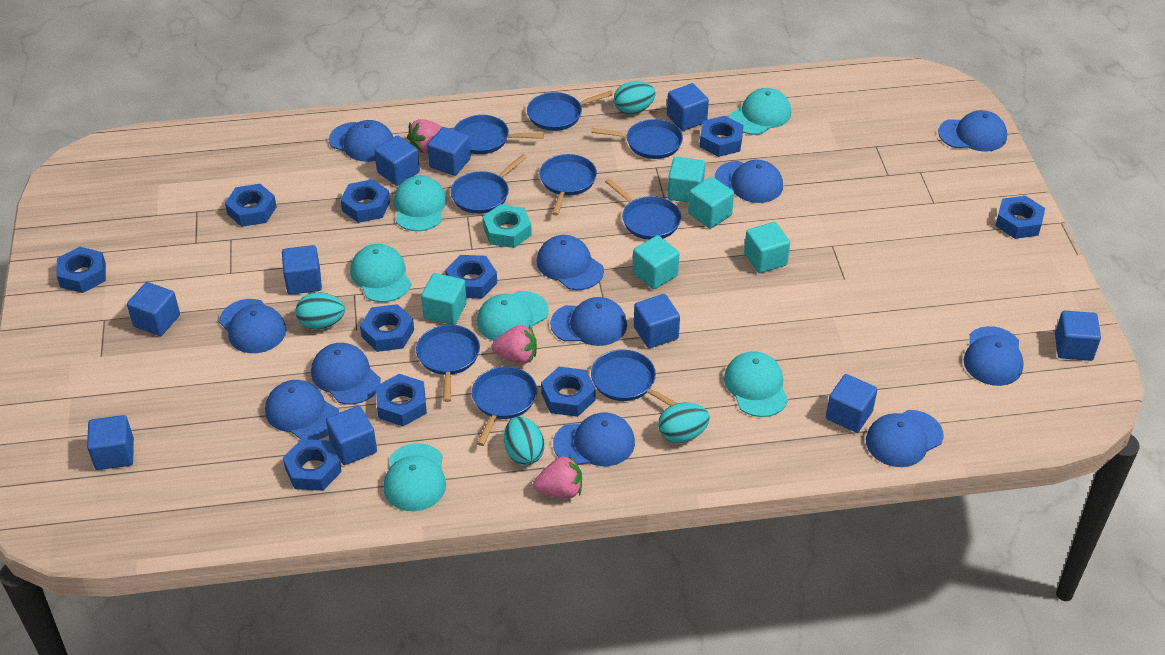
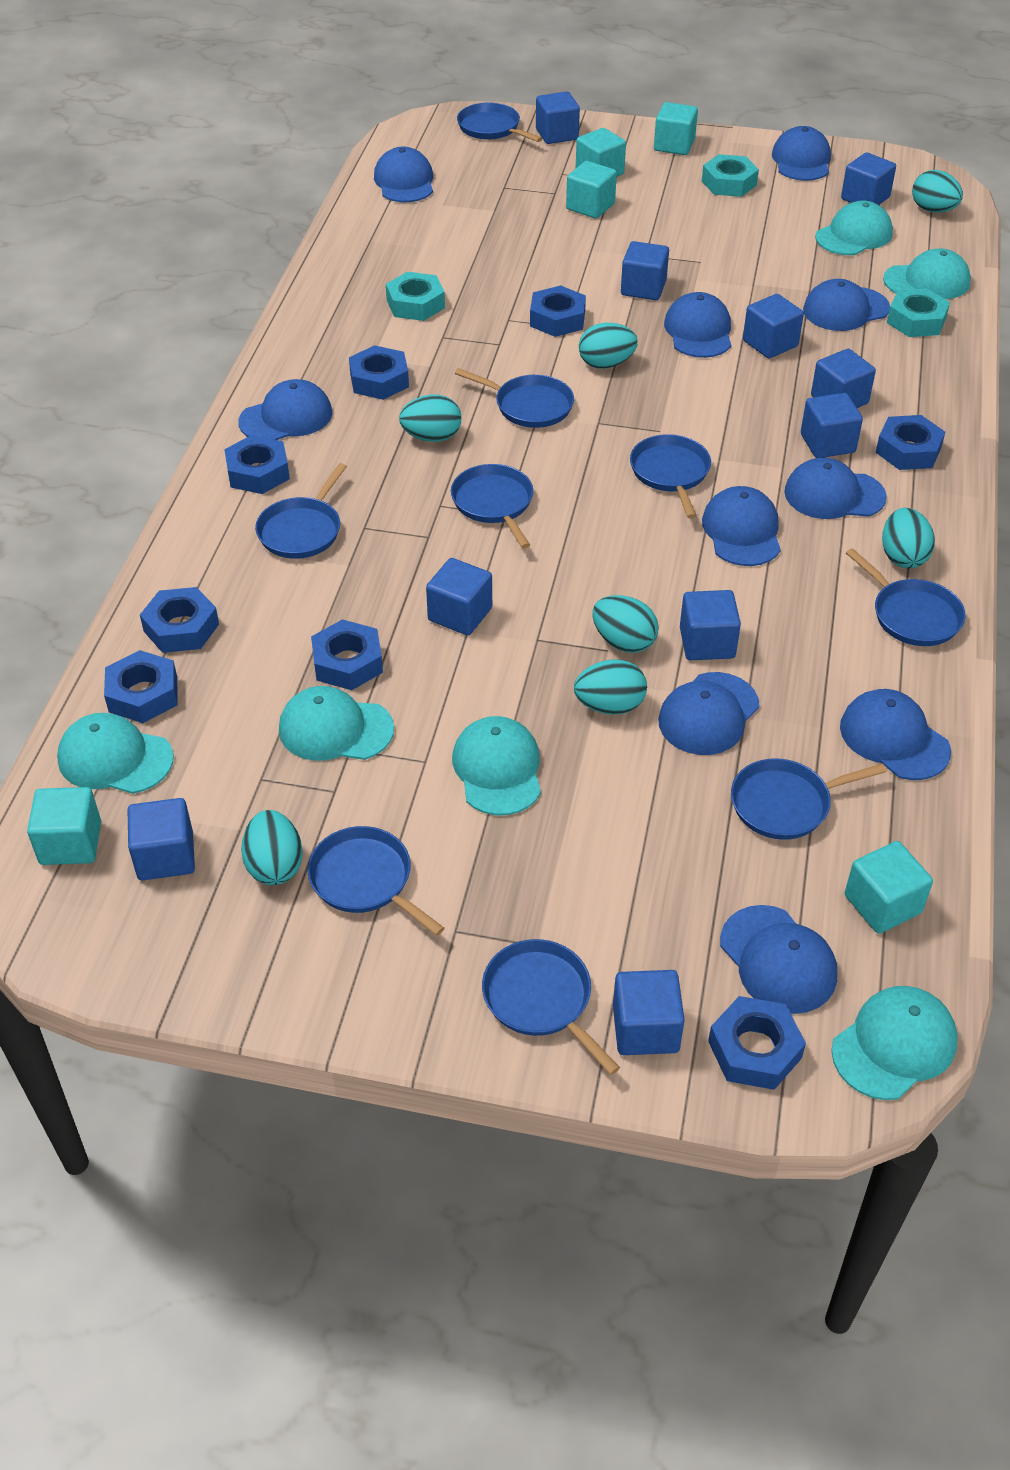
blue cap: [219,299,287,353] [265,380,339,440] [311,343,381,404] [329,120,393,162] [536,235,604,290] [550,297,627,346] [553,413,635,466] [715,160,783,203] [866,410,944,467] [938,110,1007,152] [964,326,1024,386] = 11 -> [239,379,332,440] [374,147,433,202] [658,672,759,755] [664,292,731,358] [702,486,781,566] [720,905,837,1014] [772,126,831,181] [784,458,887,519] [803,279,890,331] [840,689,951,780] = 10
blue nut: [56,247,106,293] [225,184,277,227] [283,439,342,491] [340,179,390,223] [360,304,414,352] [376,374,427,426] [445,255,497,299] [541,367,596,417] [700,116,744,157] [995,196,1045,239] = 10 -> [104,650,177,723] [140,587,219,653] [224,435,290,494] [311,619,383,690] [349,345,409,400] [530,285,586,337] [708,996,806,1090] [875,415,945,470] = 8
pink strawberry: [407,119,442,153] [491,325,537,364] [533,455,582,498] = 3 -> none = 0
turquoise egg: [296,292,345,329] [504,416,545,465] [614,81,656,114] [658,403,710,443] = 4 -> [241,810,303,885] [399,394,461,442] [574,659,647,715] [579,323,638,369] [592,595,659,653] [882,508,935,568] [912,170,963,213] = 7
turquoise nut: [483,204,532,248] = 1 -> [386,272,445,321] [702,154,759,197] [887,288,950,337] = 3

